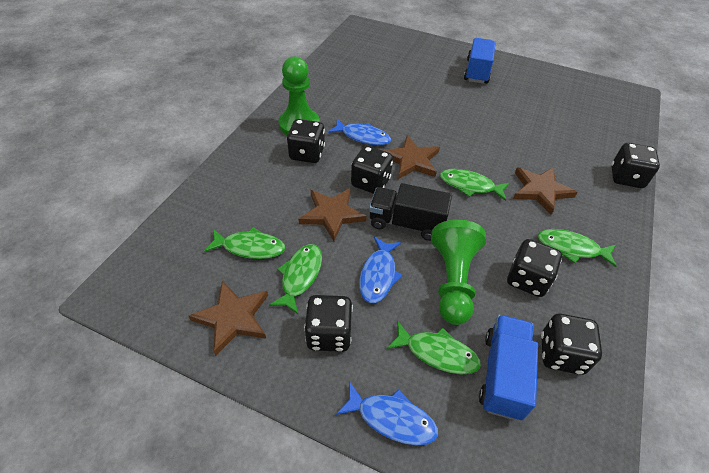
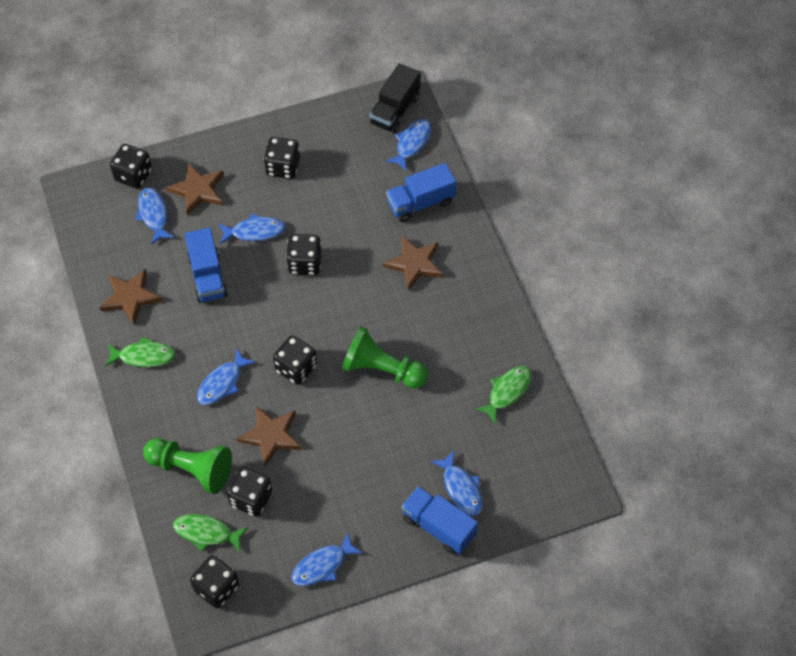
blue fish: [328,119,391,145] [336,382,438,445] [359,237,403,303] = 3 -> [135,188,174,244] [197,349,256,405] [219,214,286,244] [291,533,363,586] [386,119,431,170] [431,451,483,516] = 6
blue truck: [464,38,496,84] [479,315,538,420] = 2 -> [185,228,228,303] [386,163,456,222] [402,486,478,554] = 3
green fish: [204,227,285,259] [269,244,322,314] [387,321,481,374] [440,169,509,201] [537,229,617,267] = 5 -> [105,337,176,367] [173,514,248,551] [475,366,532,424] = 3

